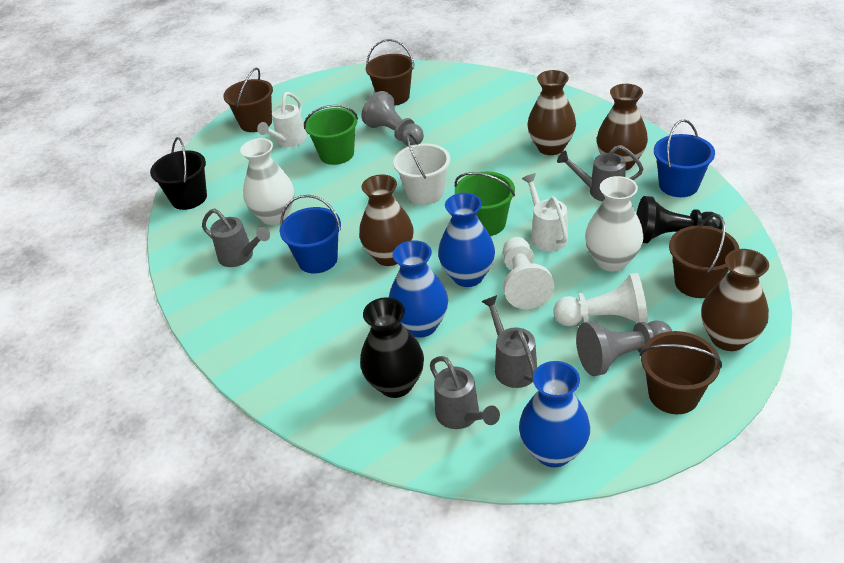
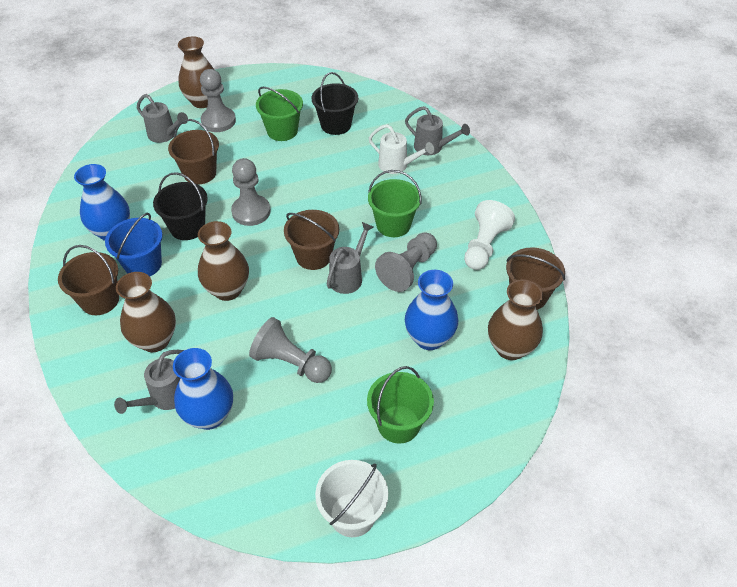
black bucket: [150,137,207,210] = 1 -> [153,172,208,240] [312,72,358,135] = 2
black pawn: [637,196,722,243] = 1 -> none = 0
black vase: [360,297,424,398] = 1 -> none = 0
blue bucket: [280,195,341,274] [654,119,715,197] = 2 -> [105,213,163,276] = 1
green bucket: [304,105,358,165] [455,172,515,236] = 2 -> [256,87,303,141] [367,366,434,444] [368,170,422,237] = 3
grey pawn: [361,91,424,146] [576,320,672,376] = 2 -> [200,69,236,132] [231,158,271,226] [249,317,332,383] [375,232,437,292] = 4
white pawn: [503,237,554,309] [554,273,648,326] = 2 -> [464,200,515,270] = 1
white vase: [240,138,294,225] [585,176,643,272] = 2 -> none = 0
white watering can: [257,92,307,147] [522,173,568,251] = 2 -> [369,124,434,174] = 1

